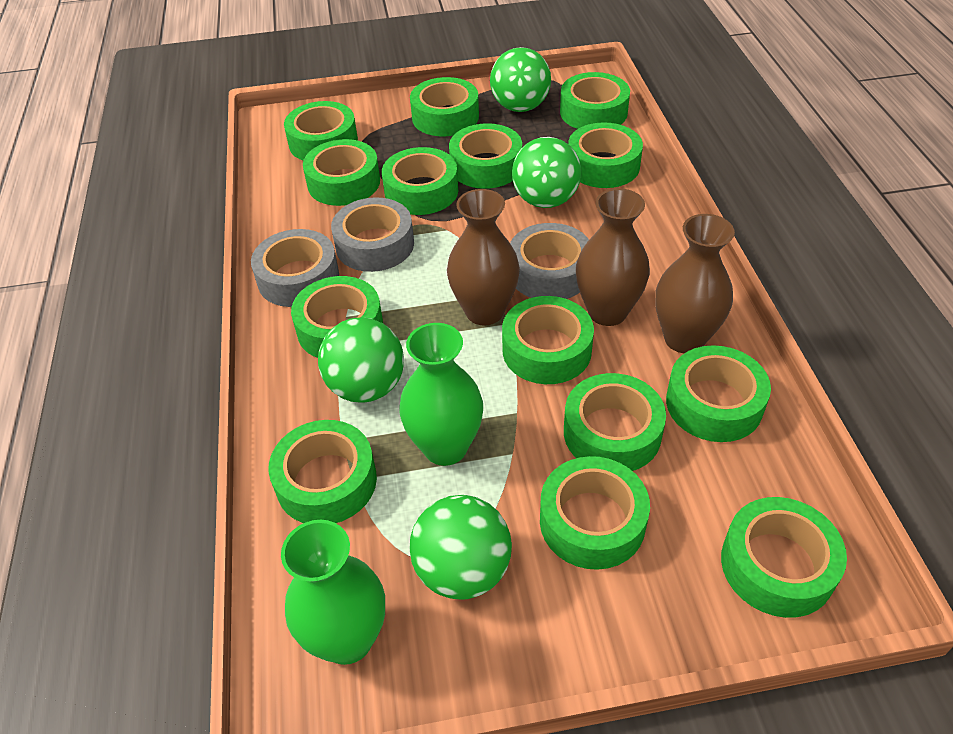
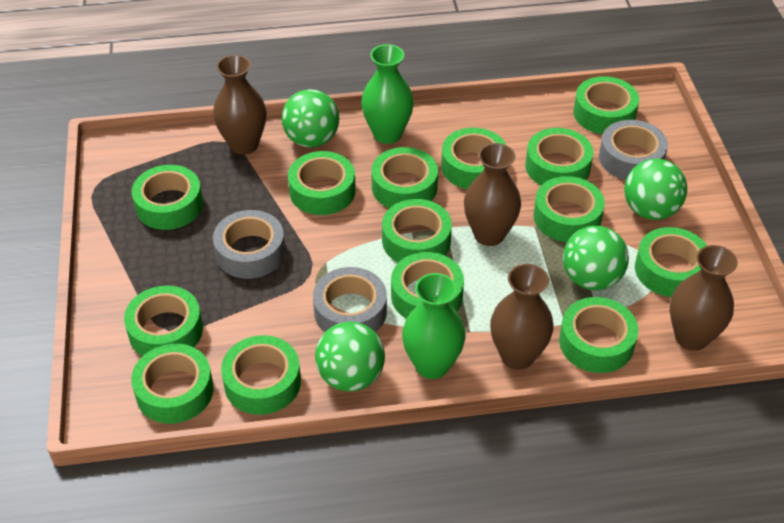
brown vase: [447,189,520,325] [576,188,650,326] [655,214,735,353] = 3 -> [213,55,266,155] [464,143,521,246] [490,264,554,370] [670,245,738,351] = 4

